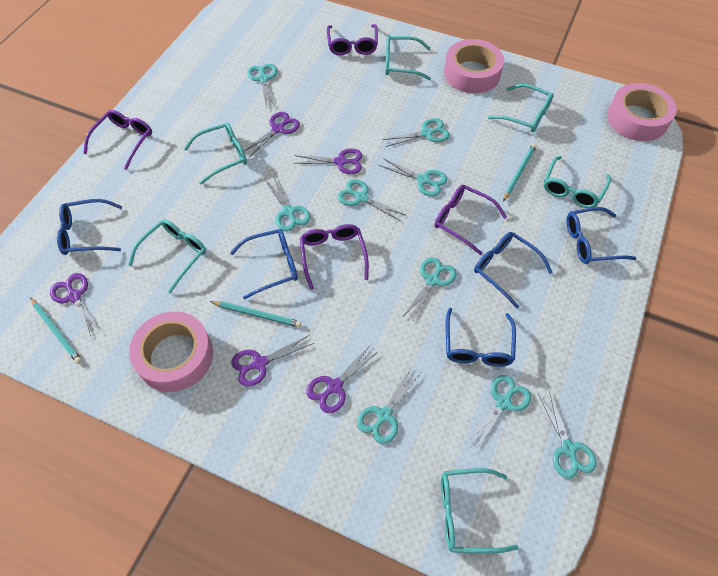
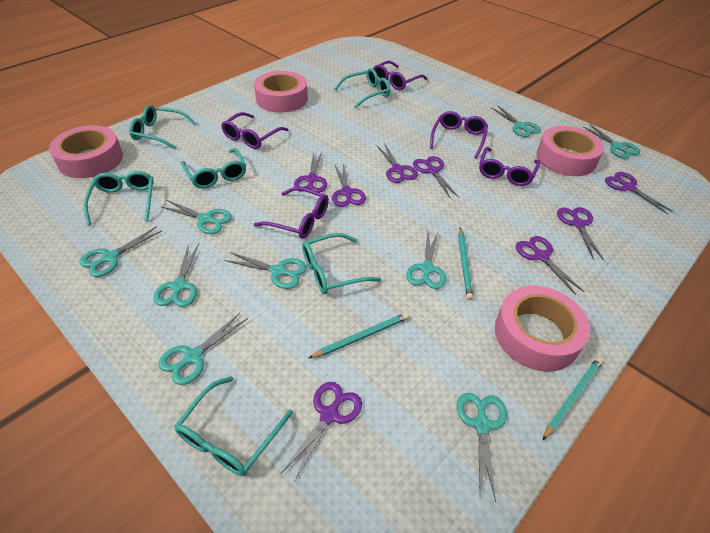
blue glasses: [57,199,122,255] [230,229,298,300] [446,308,516,367] [474,232,553,309] [566,207,636,264] = 5 -> none = 0
pink tape: [129,311,213,392] [444,39,504,93] [607,83,677,141] = 3 -> [49,125,123,178] [254,71,308,113] [495,286,590,372] [536,126,604,176] = 4
purple glasses: [83,110,152,170] [300,224,369,290] [327,24,378,55] [435,185,507,255] = 4 -> [221,112,288,149] [254,187,329,239] [373,61,427,90] [430,111,488,159] [479,147,540,186] = 5
purple scissors: [50,273,101,337] [231,335,314,387] [244,112,300,157] [293,148,362,174] [306,344,379,413] = 5 -> [281,382,362,482] [294,152,327,192] [332,163,366,207] [376,143,418,183] [413,156,459,198] [516,236,584,295] [557,207,604,260] [605,172,674,214] = 8

